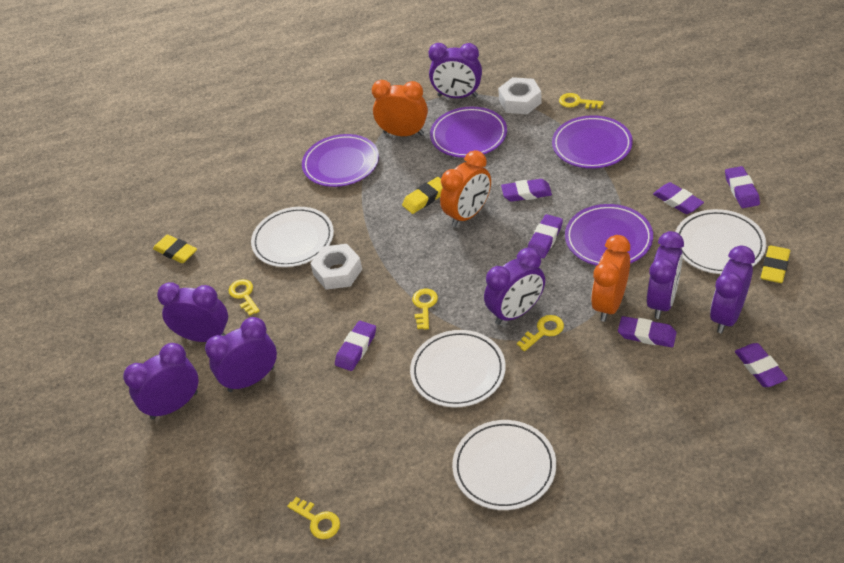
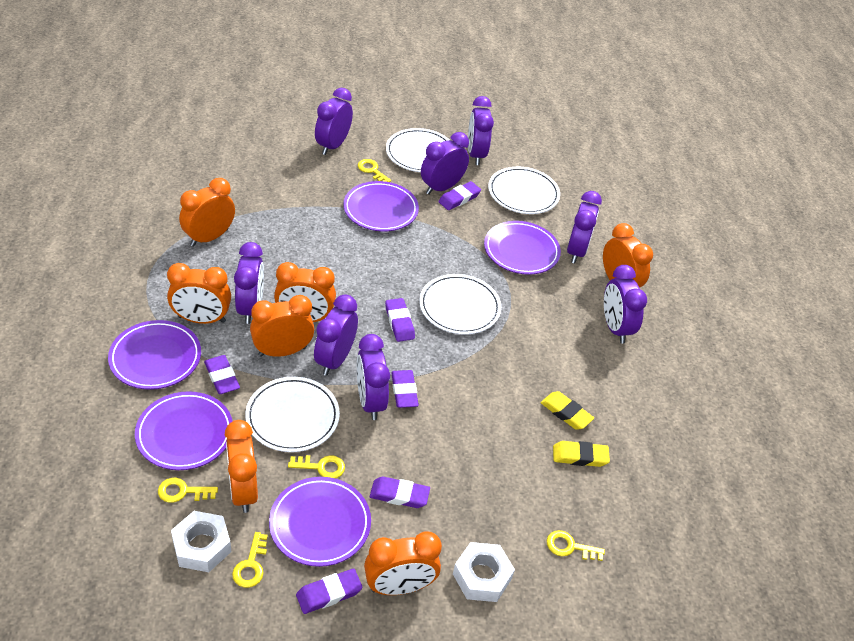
orange clock: [372,80,428,136] [440,150,491,227] [591,235,630,322] = 3 -> [167,263,231,324] [179,178,235,247] [225,420,258,513] [250,295,314,357] [274,262,336,322] [364,531,442,595] [603,223,653,288] = 7
purple clock: [123,343,198,420] [157,282,228,342] [205,317,277,392] [429,43,482,98] [484,248,545,325] [647,231,684,319] [710,246,755,333] = 7 -> [234,242,264,324] [314,294,358,376] [315,88,353,155] [357,334,390,420] [421,132,469,195] [468,96,494,165] [567,191,602,264] [604,265,647,344] = 8
purple eraser: [335,321,376,371] [501,179,552,202] [528,214,563,258] [618,316,676,347] [653,182,704,214] [725,166,760,208] [735,343,788,387] = 7 -> [204,355,240,394] [296,569,363,614] [370,477,430,508] [385,298,415,342] [391,370,419,408] [438,181,481,210] = 6
purple plate: [302,134,379,187] [430,107,507,158] [552,115,633,169] [565,204,653,266] = 4 -> [108,320,201,390] [135,391,232,470] [269,477,371,567] [343,181,419,232] [484,221,561,275] = 5
yellow eraser: [153,235,197,263] [402,177,443,214] [761,245,790,283] = 3 -> [541,391,594,430] [553,441,610,467] = 2

